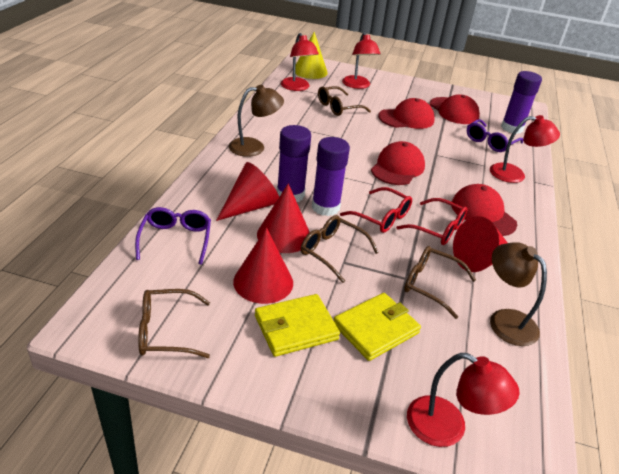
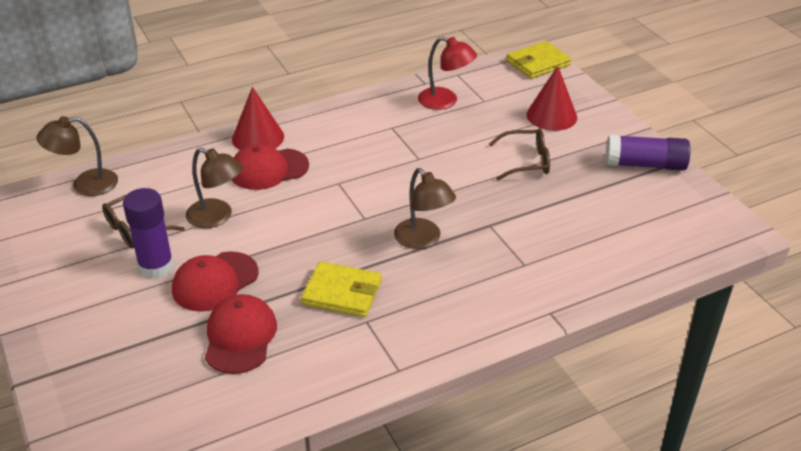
brown glasses: [138,289,210,358] [301,215,379,283] [318,86,371,116] [404,246,476,319] = 4 -> [102,195,185,248] [489,128,550,180] = 2
brown lamp: [229,85,284,157] [490,242,547,346] = 2 -> [36,116,118,196] [186,148,243,228] [394,168,456,249] = 3
purple glasses: [135,207,211,265] [467,119,523,152] = 2 -> none = 0
purple glue stick: [277,125,311,202] [312,137,350,216] [501,71,542,134] = 3 -> [123,188,174,279] [606,135,690,171] = 2
red cap: [371,141,425,185] [378,98,435,129] [430,94,480,124] [451,184,517,236] = 4 -> [172,251,258,312] [205,294,277,374] [232,144,309,190] = 3
red cone: [216,162,279,221] [233,228,293,304] [257,183,310,253] [453,216,507,272] = 4 -> [232,87,284,150] [527,66,577,131] = 2
red glasses: [340,187,412,233] [396,198,467,245] = 2 -> none = 0
red lamp: [281,33,319,91] [342,32,380,89] [407,353,520,447] [490,115,560,183] = 4 -> [418,37,477,110] = 1
yellow cone: [295,32,328,79] = 1 -> none = 0

